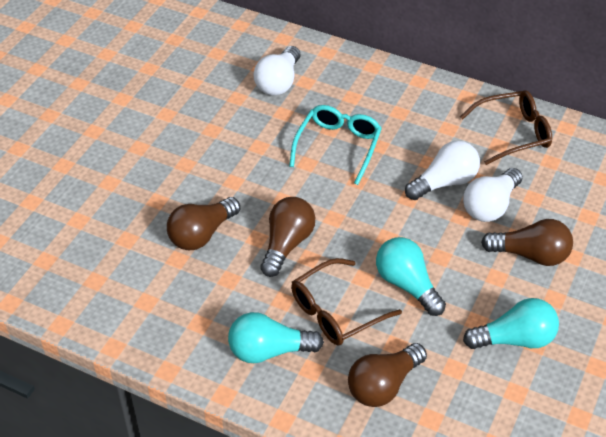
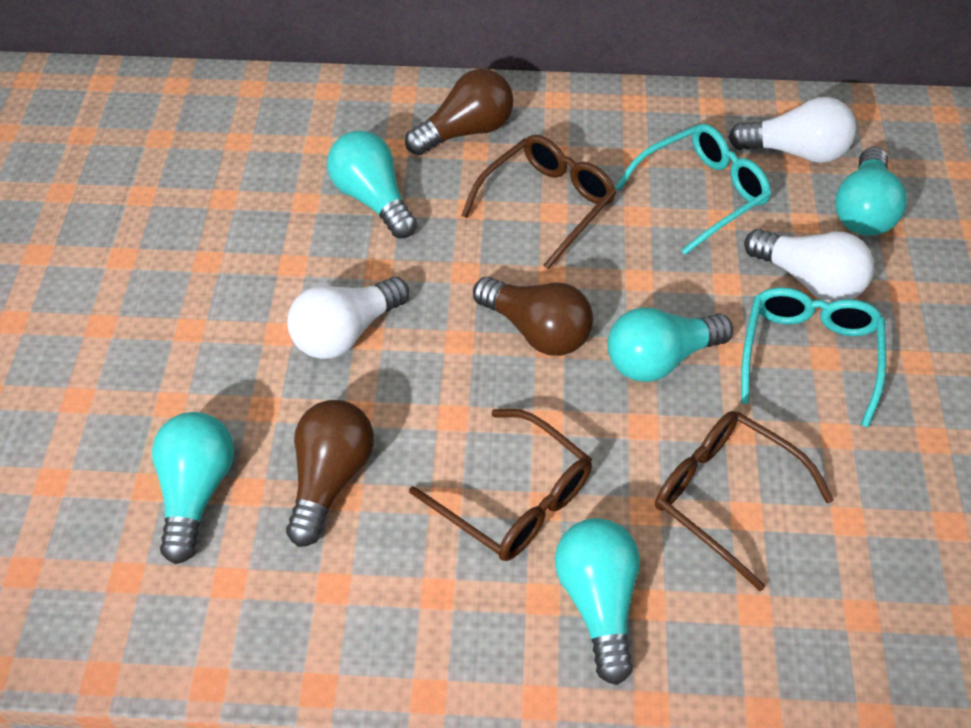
brown glasses: [291,258,402,346] [460,91,552,165] = 2 -> [409,409,592,561] [461,135,616,270] [655,411,834,591] = 3
brown light bulb: [167,197,240,250] [260,197,315,277] [348,343,427,407] [481,219,573,266] = 4 -> [286,400,374,547] [405,69,514,155] [473,276,593,356] = 3
turquoise glasses: [289,105,382,185] = 1 -> [615,124,771,255] [741,287,886,428] = 2
turquoise light bulb: [228,312,324,363] [376,237,446,316] [463,298,559,349] = 3 -> [152,412,234,564] [327,131,417,238] [555,518,640,685] [608,307,733,382] [835,147,907,236] = 5

